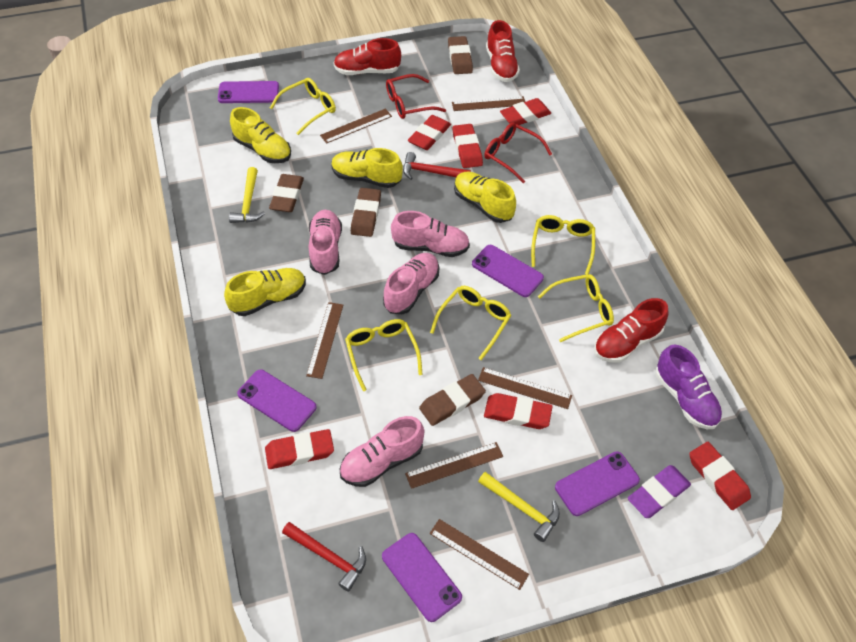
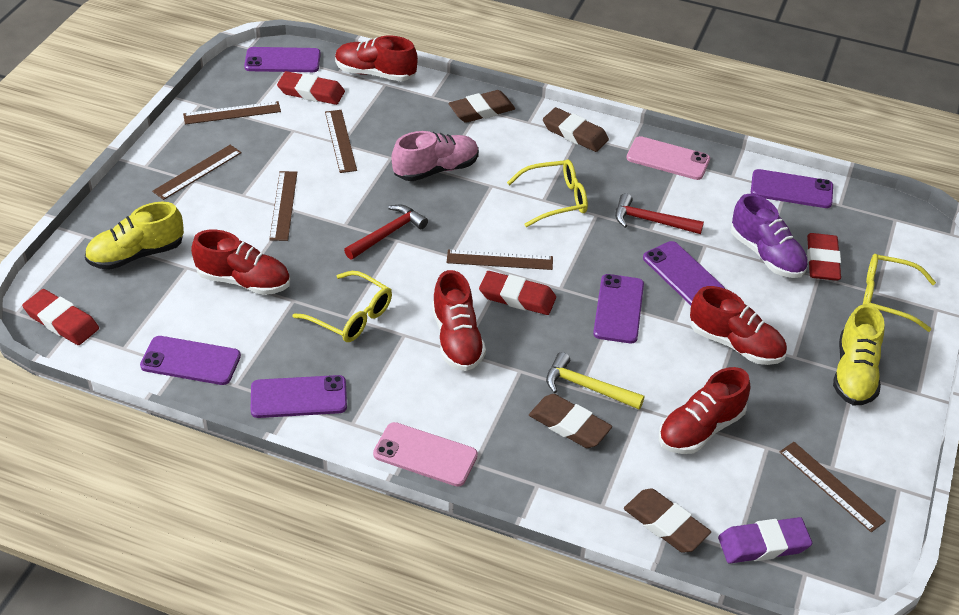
pink phone: none = 0 -> [373,422,478,487] [627,136,710,180] = 2
pink shoe: [309,210,342,275] [340,416,424,487] [383,253,439,314] [391,211,470,257] = 4 -> [392,131,479,181] = 1
purple phone: [218,81,279,103] [237,370,317,432] [382,533,462,622] [472,245,544,297] [555,451,640,516] = 5 -> [140,336,241,385] [244,47,321,72] [251,375,347,418] [593,274,644,343] [643,241,725,305] [751,169,833,208] = 6
red eraser: [265,429,334,469] [408,115,451,150] [453,124,483,168] [484,393,553,429] [500,98,551,125] [689,442,751,510] = 6 -> [22,289,99,345] [277,71,345,105] [479,271,556,315] [807,233,841,281] = 4
red glasses: [386,74,446,119] [484,123,552,183] = 2 -> none = 0
red shoe: [333,38,401,75] [486,20,520,82] [594,298,669,363] = 3 -> [191,230,290,295] [335,36,418,81] [432,270,486,371] [659,367,750,454] [690,286,787,365] = 5
yellow glasses: [270,78,336,135] [345,319,423,391] [430,286,512,360] [531,215,595,274] [538,274,614,342] = 5 -> [292,271,392,342] [507,160,588,227] [863,254,936,332] = 3
yellow hammer: [229,167,265,223] [478,472,560,542] = 2 -> [546,352,645,409] = 1
yellow shoe: [224,268,306,316] [230,107,291,163] [331,148,403,188] [454,171,516,223] = 4 -> [85,202,184,270] [833,304,885,405] = 2

